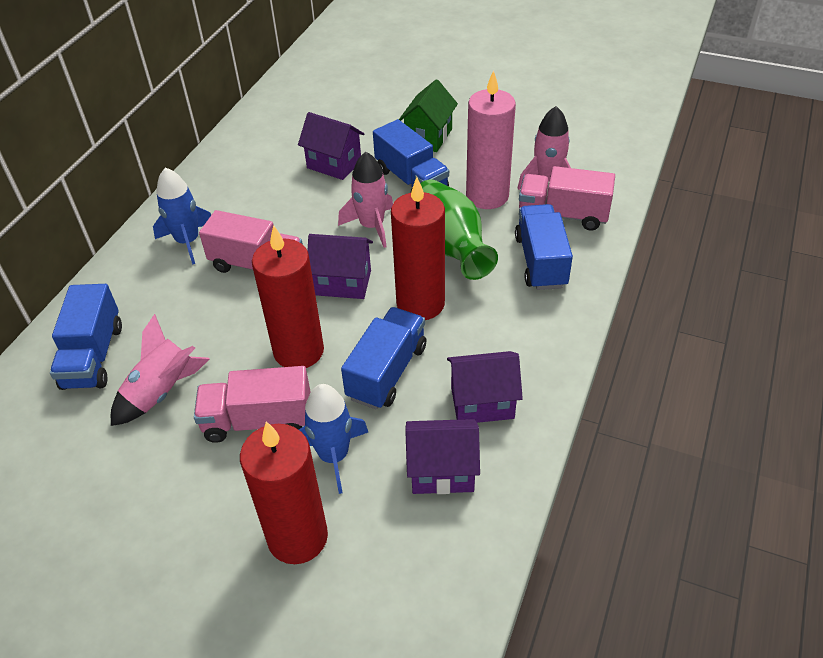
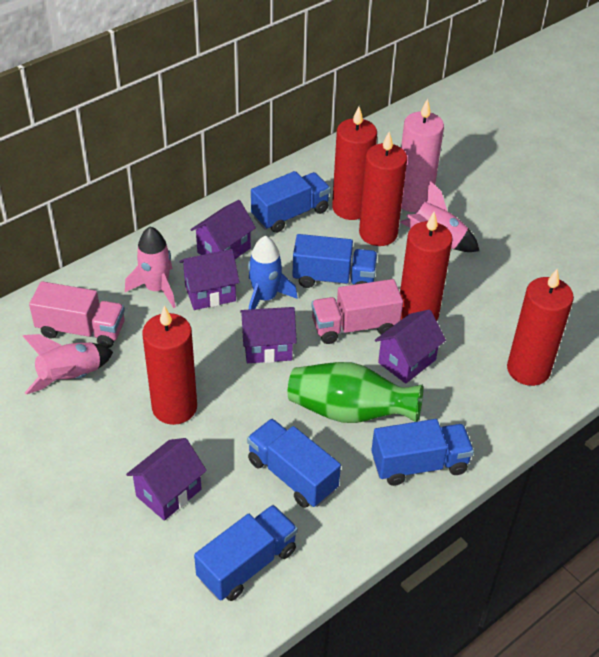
blue rocket: [153,168,211,265] [299,384,368,494] = 2 -> [248,236,298,310] = 1
blue truck: [50,284,122,390] [341,307,426,409] [373,119,449,191] [515,204,573,290] = 4 -> [194,505,298,601] [247,419,341,508] [251,171,331,233] [292,234,377,288] [371,419,474,486] = 5
green house: [399,79,458,152] = 1 -> none = 0
pink truck: [194,366,311,443] [199,210,303,273] [519,166,615,231] = 3 -> [29,281,125,348] [311,279,403,344] = 2
purple house: [298,112,364,180] [307,234,373,299] [405,419,480,494] [447,351,523,423] = 4 -> [126,438,207,521] [179,249,240,310] [190,200,256,259] [240,307,297,363] [375,310,446,384] = 5
red candle: [240,421,328,564] [252,225,324,368] [391,177,445,320] = 3 -> [142,306,197,425] [332,106,377,220] [359,131,407,246] [400,212,453,321] [507,269,574,386] = 5

